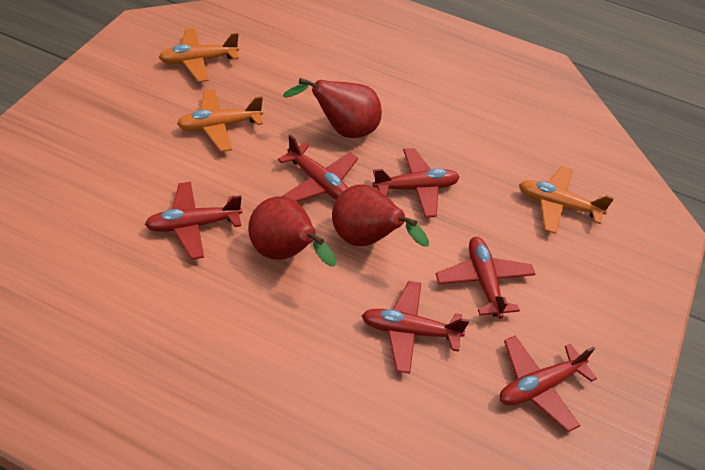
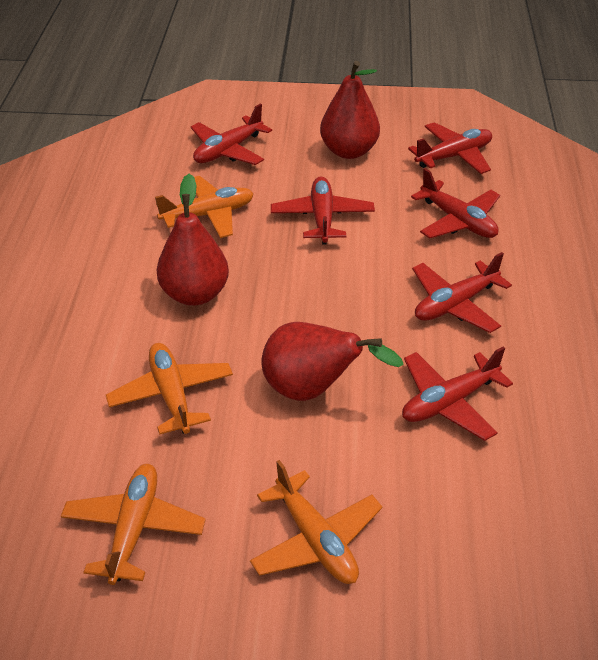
orange plane: [158,28,239,82] [177,89,263,152] [519,166,614,234] = 3 -> [61,464,206,585] [106,343,233,435] [155,176,254,238] [250,460,382,584] = 4

